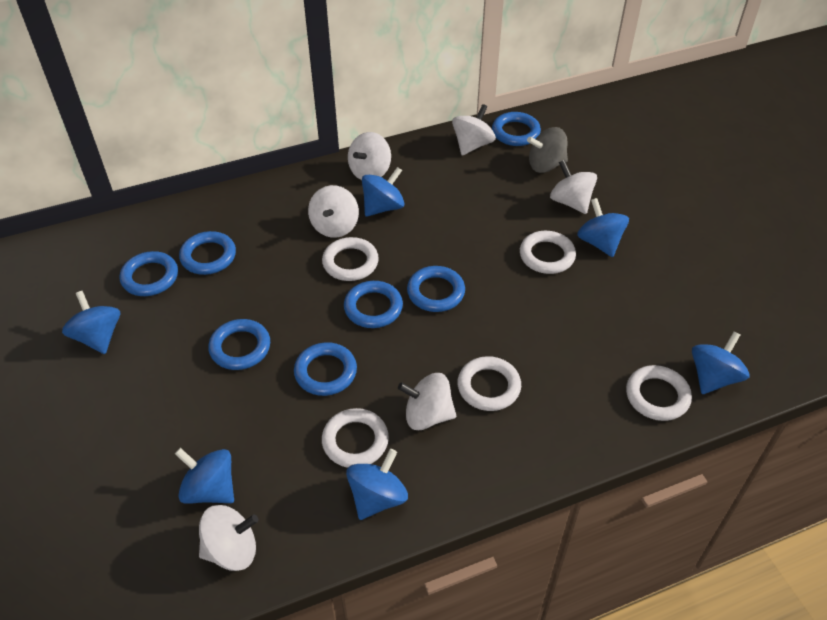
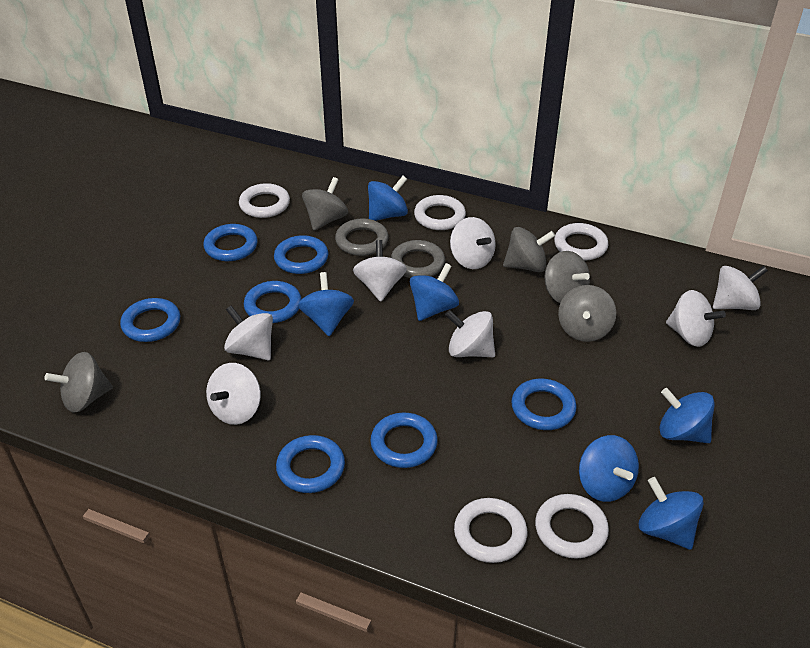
grey ring: none = 0 -> [335,219,388,256] [391,240,445,278] = 2
grey spinning top: [527,127,568,173] = 1 -> [45,352,113,413] [302,177,348,231] [503,227,555,272] [544,251,590,303] [558,285,616,342] = 5
white spinning top: [199,505,259,571] [308,185,359,238] [348,132,391,180] [398,373,456,430] [452,104,496,156] [550,160,597,214] = 6 -> [206,363,261,425] [224,305,273,360] [353,240,407,302] [445,310,495,357] [450,217,496,269] [666,290,726,347] [713,266,768,310] = 7

